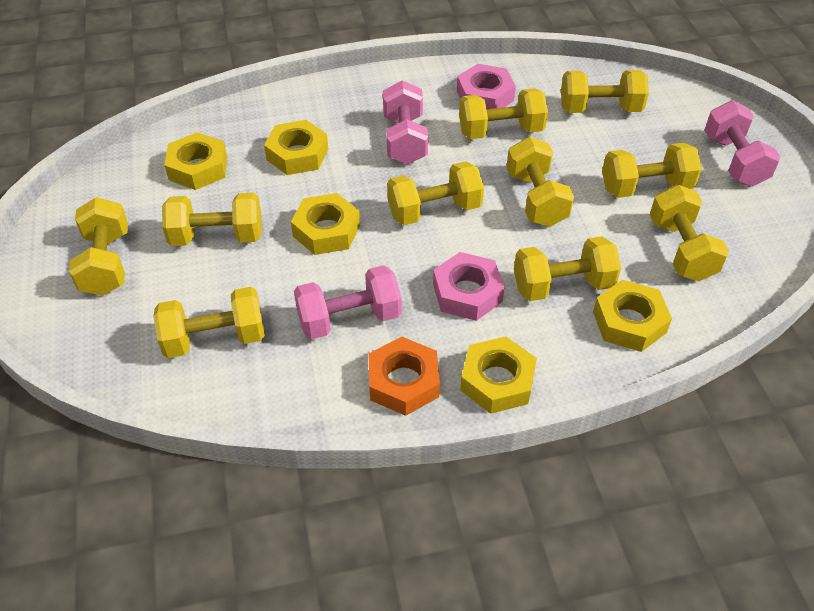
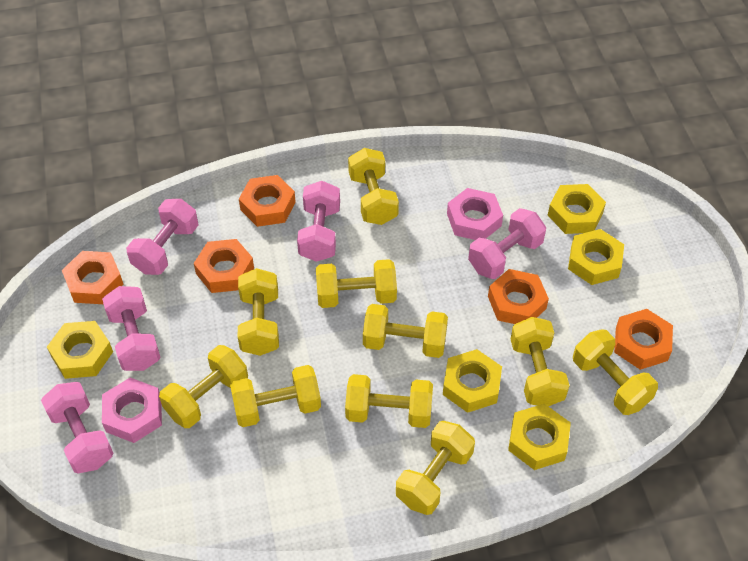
orange nut: [368,337,440,416] = 1 -> [62,251,124,304] [194,239,254,293] [239,175,296,227] [488,269,549,324] [614,309,673,370] = 5
pink dumbbell: [294,265,402,339] [383,80,428,164] [704,101,781,187] = 3 -> [41,382,114,473] [102,286,161,371] [126,199,198,275] [297,181,340,262] [468,208,546,279] = 5

